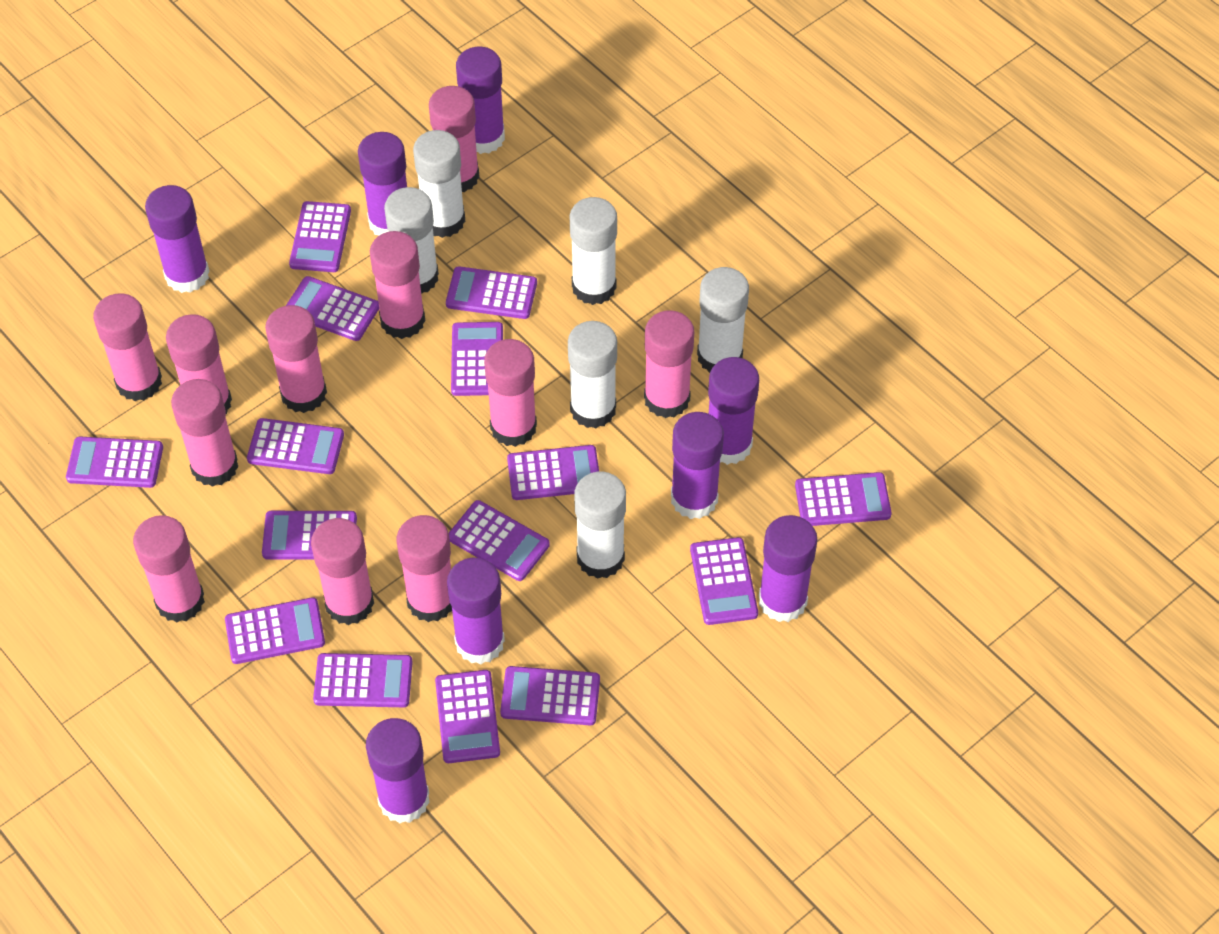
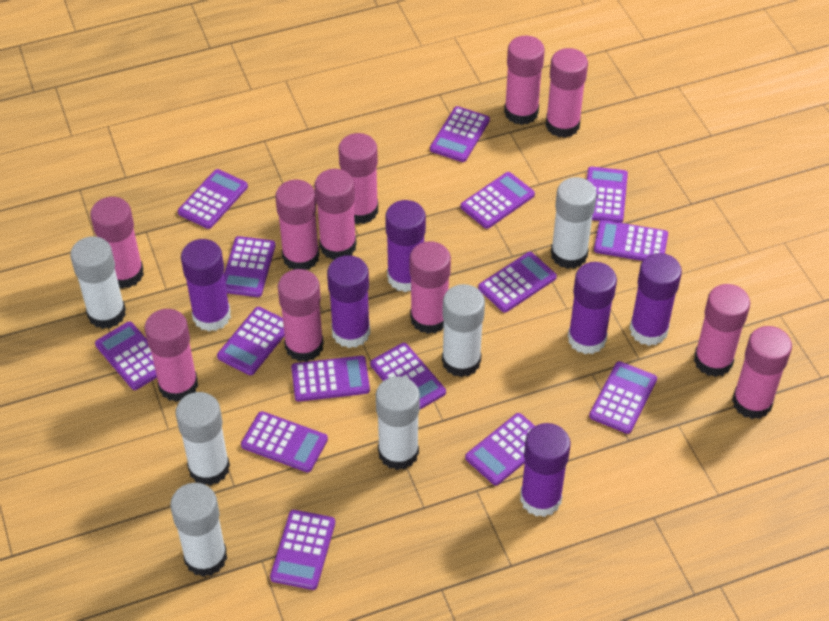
purple glue stick: [145,185,210,293] [358,132,407,235] [366,718,430,824] [447,558,505,664] [456,47,505,154] [671,412,724,519] [708,357,759,465] [759,515,817,622] = 8 -> [181,239,231,332] [327,255,370,348] [385,200,426,292] [520,423,571,517] [568,262,617,354] [629,253,682,346] = 6

